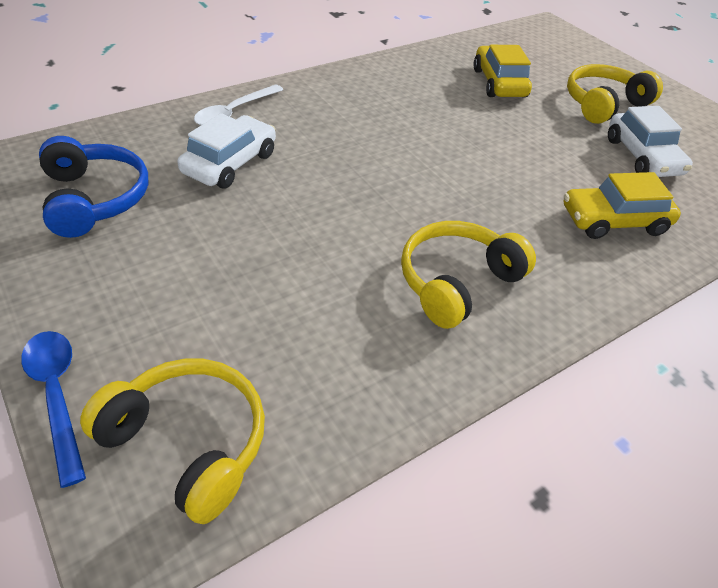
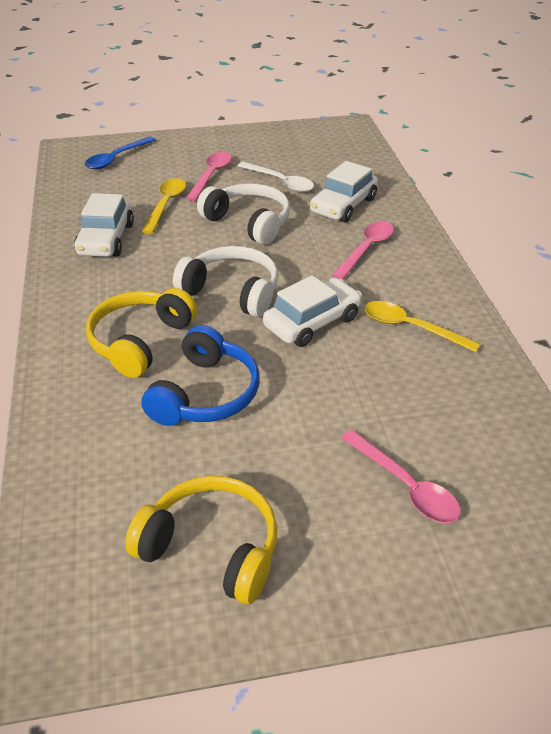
pink spoon: none = 0 -> [186,152,232,201] [332,221,394,280] [341,430,461,523] = 3
white car: [177,113,276,189] [608,106,693,177] = 2 -> [74,193,134,257] [263,275,362,347] [310,161,378,222] = 3
white headphones: none = 0 -> [173,246,278,317] [197,183,290,245] = 2
yellow car: [473,45,532,97] [564,172,681,239] = 2 -> none = 0
yellow headphones: [80,359,265,524] [401,221,536,329] [567,64,663,124] = 3 -> [86,288,197,378] [125,476,277,604] = 2
yellow spoon: none = 0 -> [142,178,186,234] [364,301,481,352] = 2

